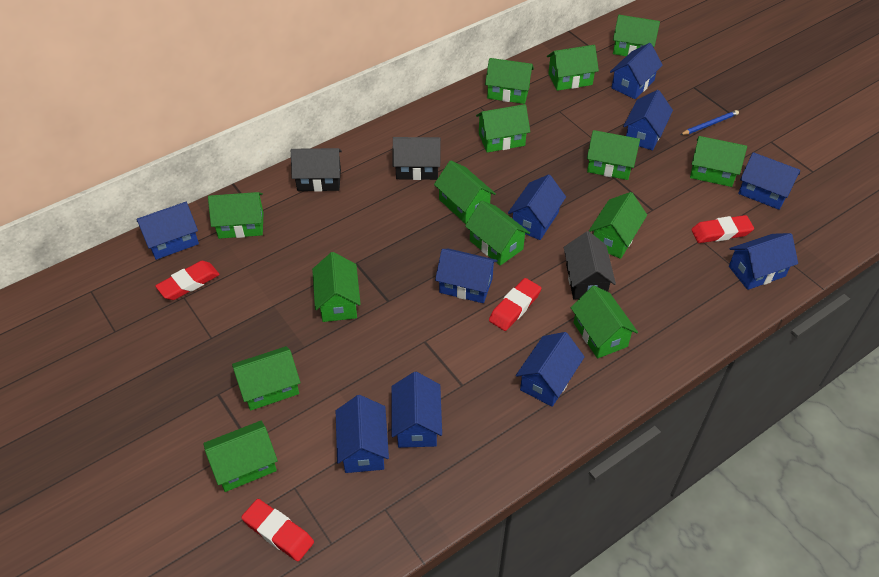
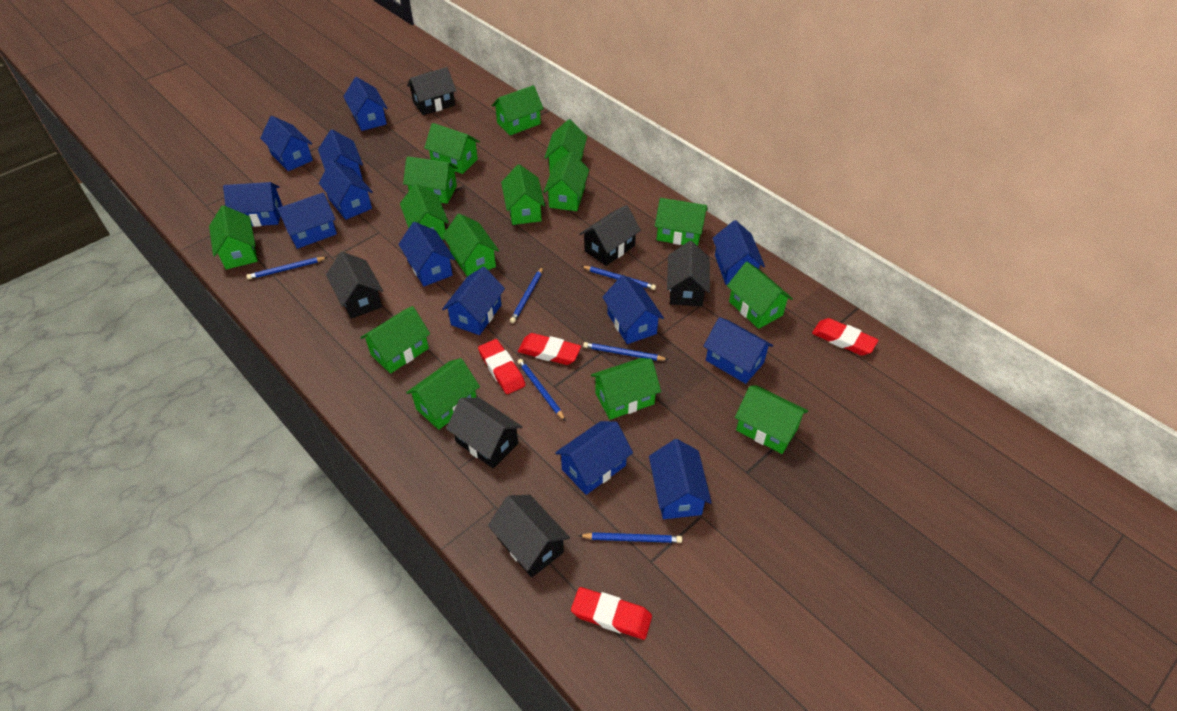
black house: [291,148,342,192] [393,137,441,180] [564,231,616,299] = 3 -> [326,252,383,319] [407,67,456,115] [446,398,522,469] [488,495,570,578] [580,205,641,266] [667,241,710,306] = 6
blue house: [137,202,199,260] [336,395,389,473] [391,372,442,448] [435,249,498,303] [508,174,566,240] [516,332,585,407] [610,43,663,99] [623,90,673,150] [729,233,798,290] [738,152,800,210] = 10 -> [223,182,282,227] [260,116,313,171] [277,193,337,249] [318,130,363,180] [319,160,373,220] [343,77,387,131] [398,222,455,286] [442,267,505,335] [555,421,633,495] [602,275,664,344] [649,439,712,519] [703,317,773,384] [713,220,765,285] = 13
blue pencil: [680,110,739,135] = 1 -> [247,257,327,279] [510,267,543,323] [518,359,566,421] [578,532,682,543] [581,266,656,290] [583,342,669,361] = 6
green house: [203,421,278,492] [208,192,264,239] [232,346,301,411] [312,252,361,322] [434,160,496,224] [465,201,530,266] [476,104,530,153] [485,58,534,104] [547,45,599,91] [571,285,638,358] [587,130,640,180] [589,192,647,259] [613,15,660,56] [690,136,747,187] = 14 -> [209,205,258,269] [360,306,430,374] [400,183,449,240] [403,156,458,204] [406,358,480,430] [424,123,480,174] [443,213,499,276] [492,85,544,135] [501,164,545,225] [544,152,590,211] [545,119,587,173] [591,358,661,420] [655,198,708,246] [727,262,793,329] [735,385,808,454] = 15

